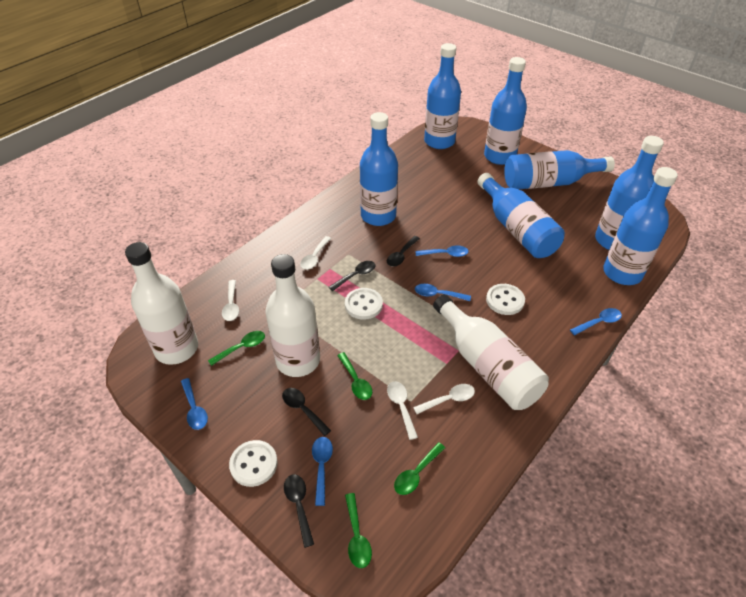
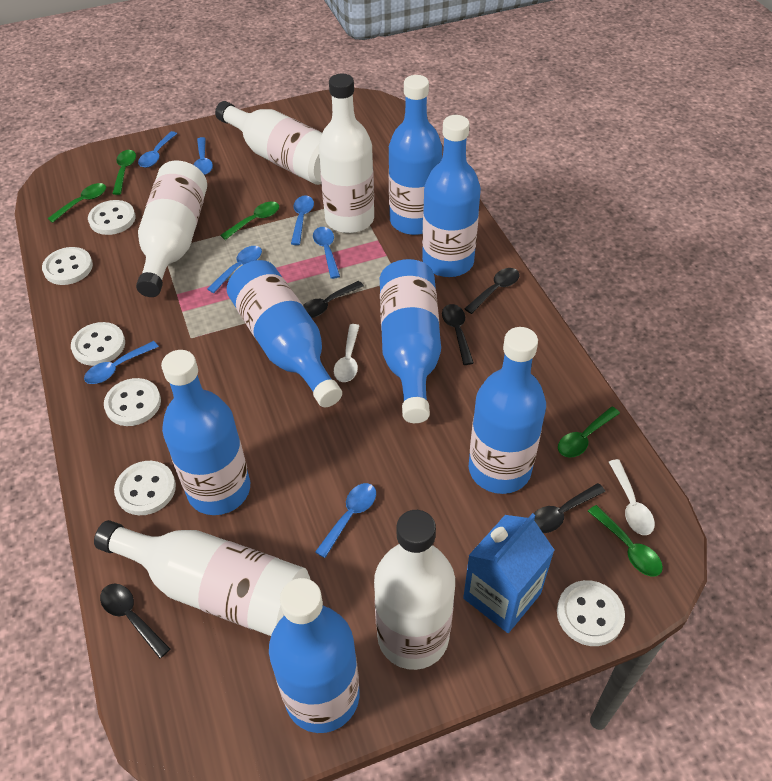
black spoon: [282,388,331,436] [284,474,314,548] [329,261,375,291] [387,236,420,267] = 4 -> [100,584,170,658] [303,281,364,318] [442,304,474,365] [464,268,520,314] [533,483,606,533] = 5
blue carton: none = 0 -> [463,513,554,633] = 1
blue spoon: [181,378,208,430] [312,437,333,506] [415,245,469,257] [415,284,471,301] [570,308,622,335] = 5 -> [84,341,159,384] [138,131,177,168] [194,137,213,175] [207,246,262,293] [291,195,314,245] [313,227,340,279] [315,483,376,558] = 7
green spoon: [208,331,265,366] [337,352,372,400] [345,493,372,568] [394,442,445,495] = 4 -> [47,183,106,223] [112,150,136,195] [220,201,279,240] [558,407,620,458] [588,505,663,576] = 5
white bottle: [125,242,198,365] [265,254,320,377] [433,294,549,410] = 3 -> [94,520,311,636] [136,161,207,297] [215,101,322,185] [318,74,374,233] [374,510,455,670] = 5
white button: [229,440,278,487] [345,288,383,320] [486,284,525,315] = 3 -> [42,247,93,285] [71,322,125,366] [88,200,136,235] [104,378,161,426] [114,461,176,515] [557,580,625,646] = 6
white spoon: [222,280,239,321] [300,236,331,270] [387,381,418,440] [413,384,475,414] = 4 -> [334,324,359,382] [609,459,655,535] = 2

